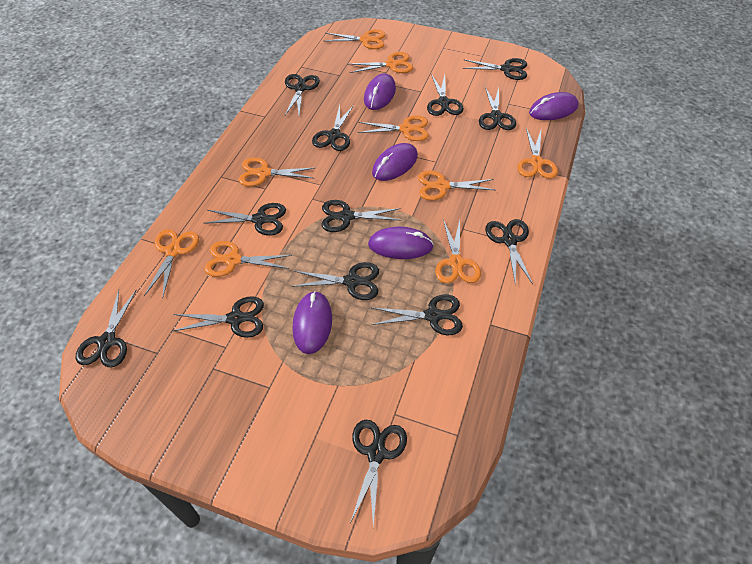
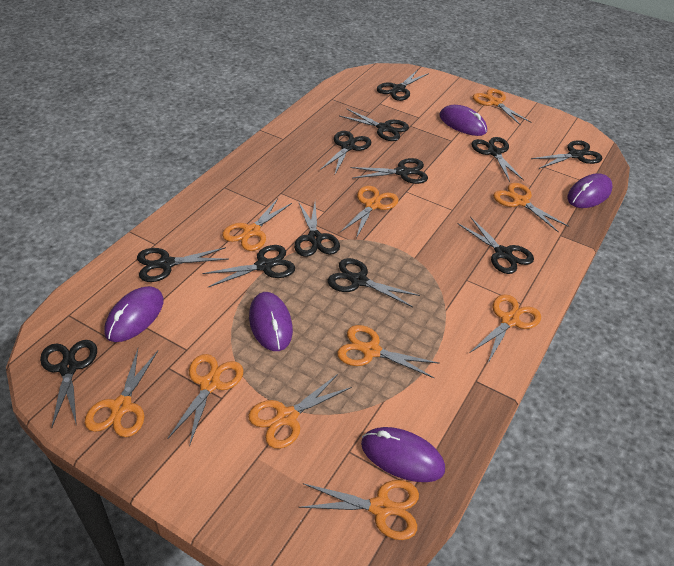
black scissors: [76,289,137,367] [173,296,264,338] [204,203,286,235] [285,74,320,116] [292,262,379,300] [312,105,354,151] [322,200,402,232] [350,420,407,527] [372,295,463,335] [427,74,464,116] [462,58,527,80] [479,87,516,130] [485,219,533,285] = 13 -> [40,340,97,428] [137,247,229,282] [202,245,295,287] [294,201,340,257] [320,131,371,176] [328,258,420,307] [340,108,409,141] [350,158,428,184] [377,70,429,101] [457,216,534,274] [471,137,524,182] [531,140,603,169] = 12
orange scissors: [144,229,199,296] [204,241,292,277] [239,158,315,187] [325,29,385,49] [350,52,413,73] [358,115,429,141] [418,170,495,200] [435,220,481,283] [517,128,558,179] = 9 -> [85,349,158,437] [167,354,243,447] [222,198,292,251] [248,374,352,449] [299,480,419,540] [337,325,440,378] [340,186,399,238] [470,294,541,363] [473,89,531,126] [493,183,569,233] = 10

